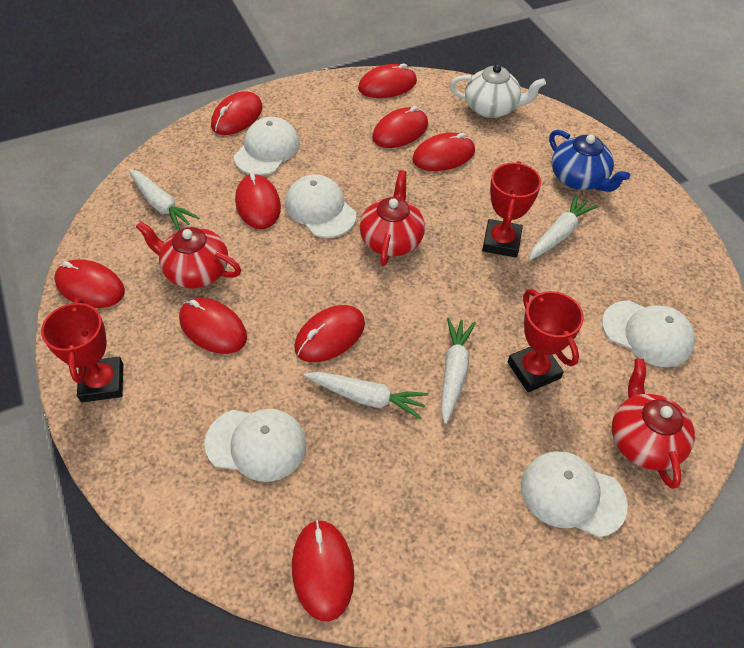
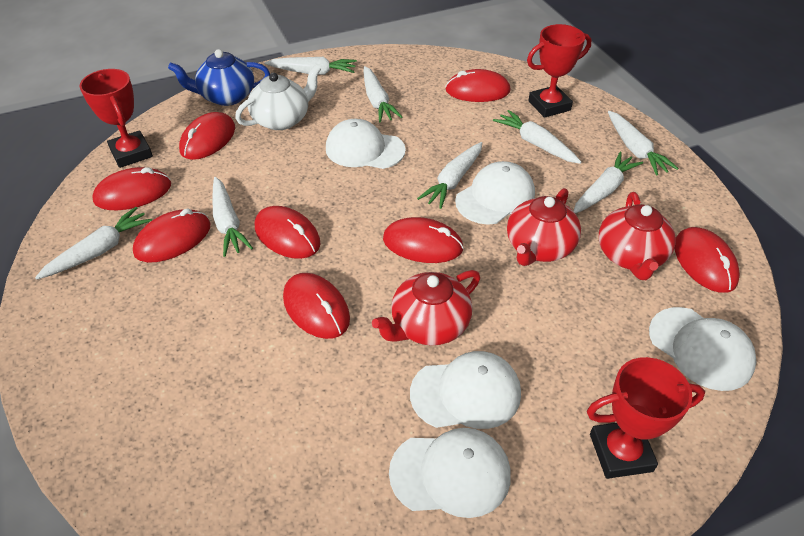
red mouse: [54,259,125,308] [179,298,247,354] [211,91,263,135] [235,173,281,229] [292,520,354,621] [294,305,365,362] [358,63,417,98] [372,106,428,148] [412,133,475,171] = 9 -> [92,167,171,210] [133,208,211,262] [179,112,235,160] [255,206,320,259] [283,273,350,339] [383,217,464,263] [445,69,511,102] [674,227,740,293] = 8
white carrot: [129,169,199,231] [304,372,428,420] [441,318,476,424] [528,194,598,260] = 4 -> [35,207,152,280] [212,177,253,257] [265,57,357,75] [364,66,402,122] [417,142,482,209] [493,110,581,164] [574,152,643,214] [608,111,679,176] = 8

